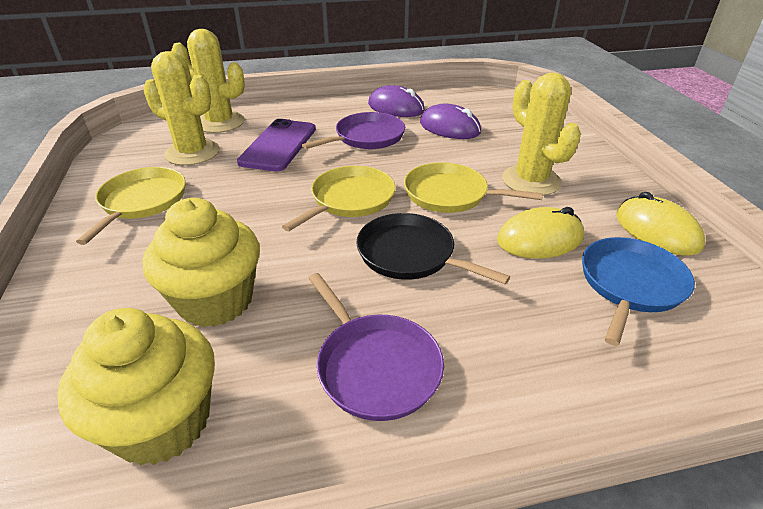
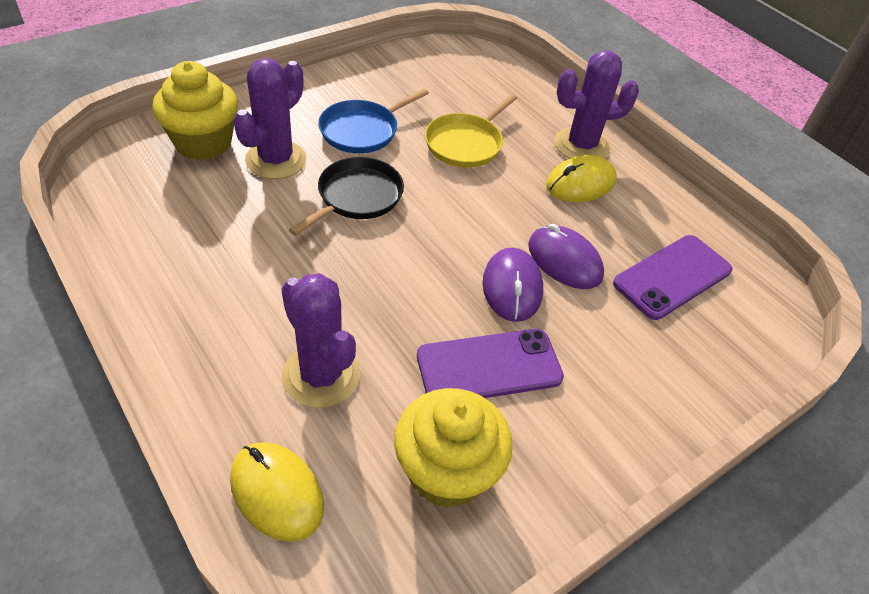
purple cactus: none = 0 -> [233,58,306,179] [281,273,360,408] [555,50,639,159] = 3
purple pan: [302,112,405,149] [309,273,444,421] = 2 -> none = 0
purple phone: [237,119,316,171] = 1 -> [417,329,564,398] [613,235,732,320] = 2
yellow cactus: [143,51,220,165] [171,29,245,133] [502,73,581,196] = 3 -> none = 0
yellow pan: [76,167,186,245] [282,166,396,231] [404,162,543,213] = 3 -> [425,94,517,168] = 1

